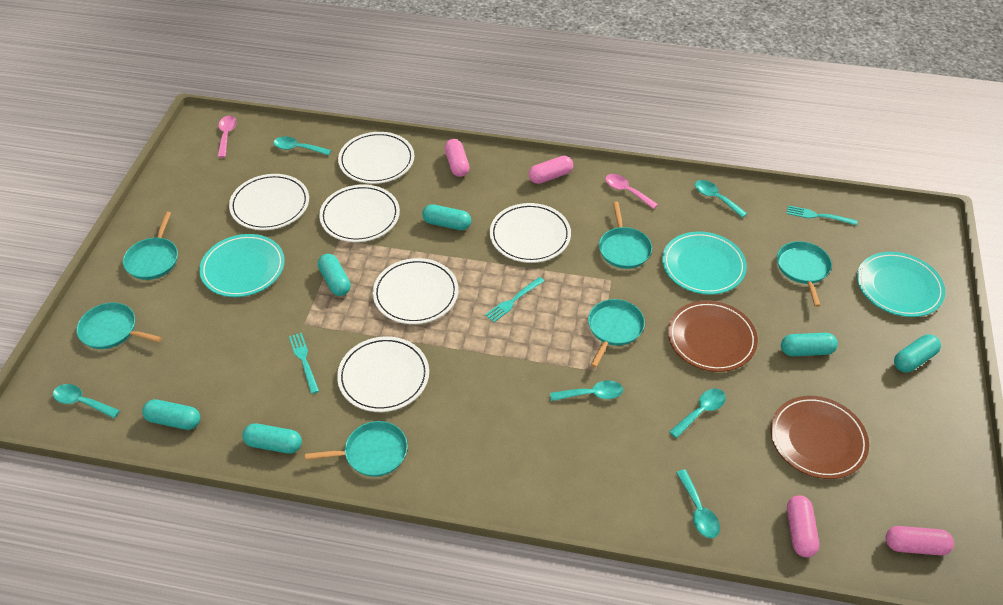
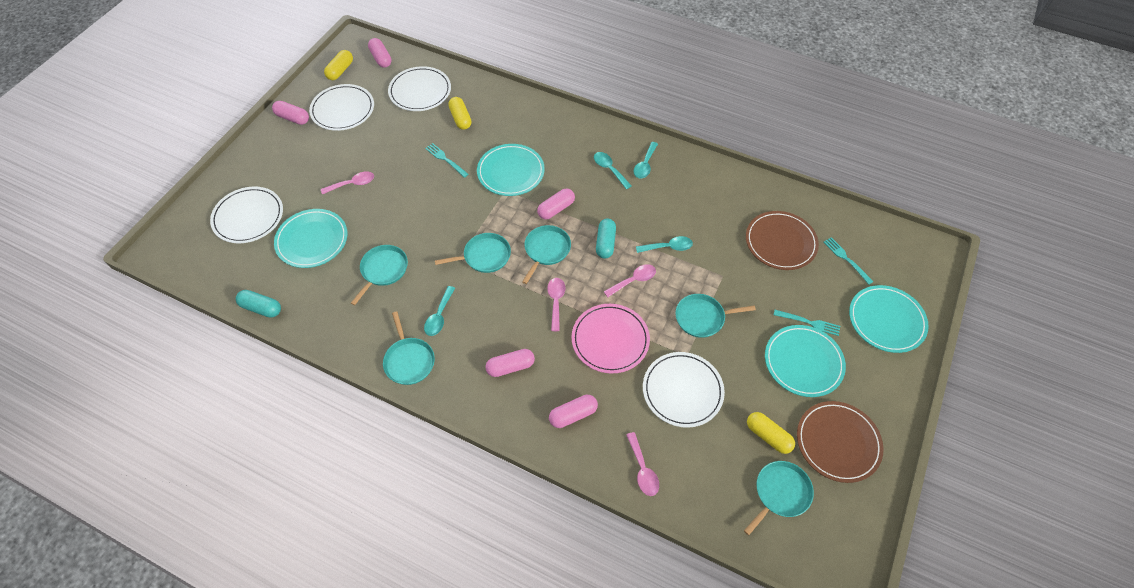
pink capsule: [445,139,469,177] [529,156,573,184] [787,495,819,557] [886,526,954,555] = 4 -> [272,101,309,125] [368,38,391,68] [485,349,535,377] [537,189,575,219] [549,395,598,428] = 5
pink plate: none = 0 -> [572,304,650,374] = 1
pink spoon: [218,116,237,158] [605,174,658,209] = 2 -> [321,172,374,194] [547,278,566,331] [604,264,656,297] [626,432,659,496] = 4
turquoise capsule: [142,399,200,430] [242,423,302,454] [318,254,351,296] [422,204,471,230] [781,333,838,356] [894,334,941,372] = 6 -> [236,290,281,318] [596,218,616,259] = 2
turquoise plate: [199,234,285,297] [662,231,747,295] [857,252,945,317] = 3 -> [274,209,348,268] [477,144,545,196] [765,325,846,397] [849,285,929,353] = 4
turquoise spoon: [53,384,120,418] [273,136,331,156] [550,380,623,401] [669,388,726,438] [676,469,720,538] [695,180,747,218] = 6 -> [424,286,455,336] [594,152,632,189] [634,142,658,178] [636,236,693,253] = 4
white plate: [229,174,309,230] [319,185,400,242] [337,336,429,412] [338,132,414,184] [373,258,458,324] [490,203,571,263] = 6 -> [210,187,283,243] [309,84,374,131] [388,66,451,111] [643,352,725,428] = 4
yellow capsule: none = 0 -> [324,50,353,80] [448,97,472,130] [747,412,795,454] = 3

